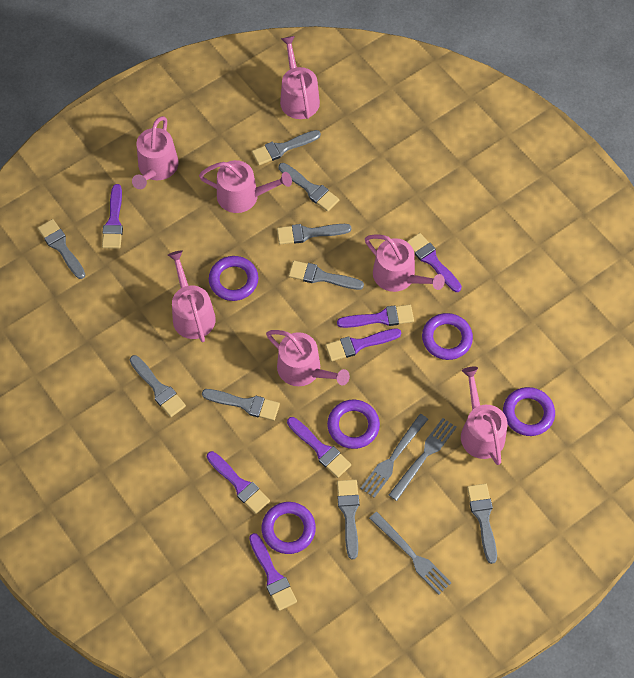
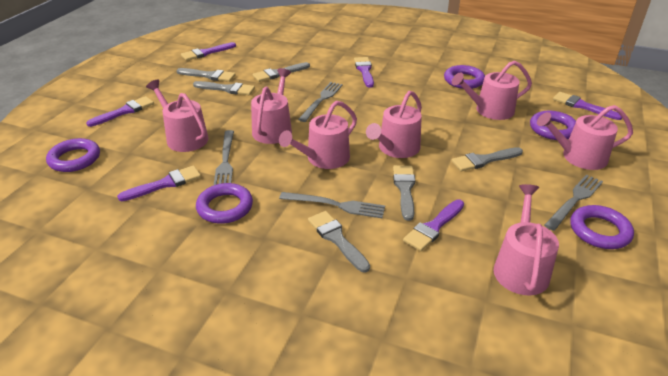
grey brush: [37,219,85,279] [130,355,186,417] [202,389,280,421] [252,130,321,165] [277,224,351,245] [279,163,339,212] [289,260,364,290] [337,480,360,559] [467,484,497,564] = 9 -> [176,68,236,82] [193,81,255,95] [252,62,310,82] [308,211,370,273] [393,165,415,221] [452,147,523,171] = 6
grey fork: [360,414,428,498] [369,512,451,595] [389,418,457,501] = 3 -> [213,130,234,186] [279,192,385,218] [298,82,343,122] [544,174,603,231] = 4
purple brush: [102,184,123,249] [207,451,270,514] [249,533,297,611] [287,417,351,478] [325,328,401,361] [337,305,414,328] [406,233,462,292] = 7 -> [86,96,154,127] [117,166,201,201] [181,42,236,61] [354,57,374,88] [403,199,464,251] [553,92,622,120] = 6

